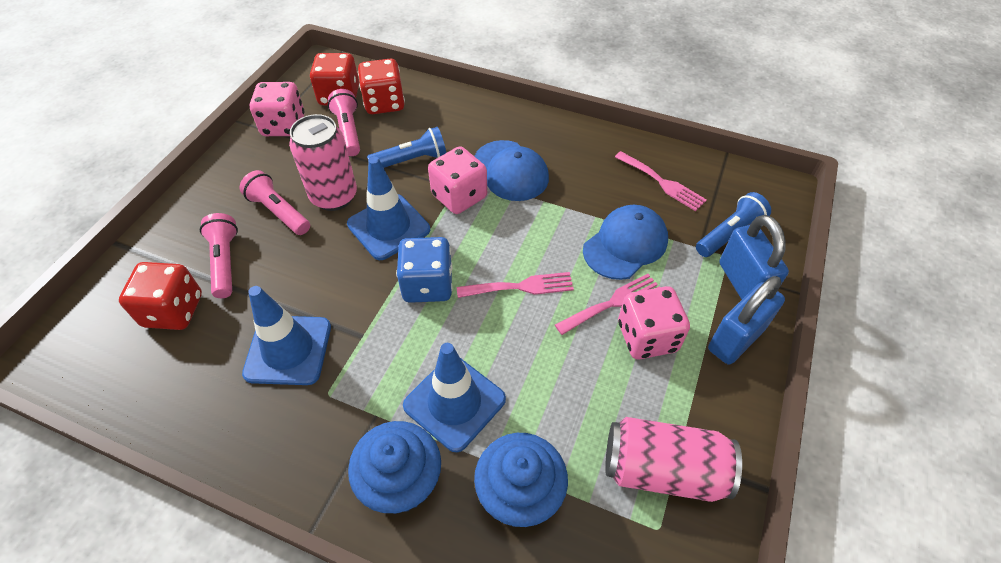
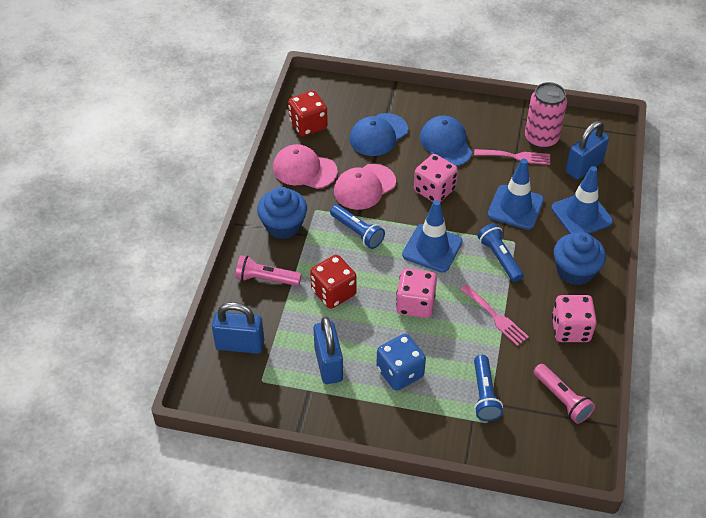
blue flashlight: [367,127,446,168] [696,192,771,257] = 2 -> [330,205,385,249] [474,355,503,421] [477,223,524,282] = 3
blue padlock: [708,276,785,365] [719,215,789,300] = 2 -> [212,302,264,354] [314,317,343,384] [566,121,609,179] = 3
pink can: [289,114,357,211] [605,417,742,502] = 2 -> [525,82,567,149] = 1
pink cap: none = 0 -> [273,144,338,189] [334,164,396,210] = 2
pink flashlight: [200,213,238,298] [240,170,310,235] [328,89,360,156] = 3 -> [235,255,302,286] [534,364,595,424] = 2
pink fork: [457,272,574,298] [555,274,660,335] [615,151,707,211] = 3 -> [460,285,529,346] [474,149,550,165] = 2
red dice: [119,262,202,330] [310,53,359,105] [358,58,405,114] = 3 -> [288,90,328,136] [310,255,357,309] = 2

